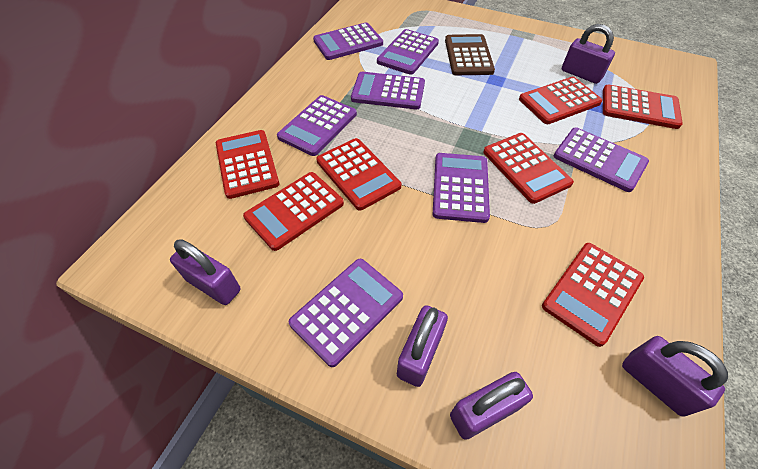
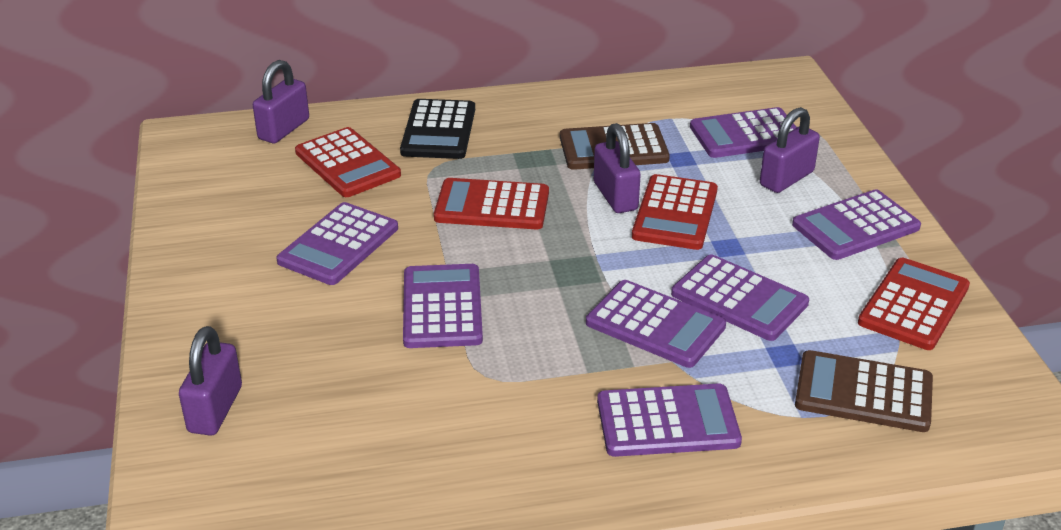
black calculator: none = 0 -> [400,99,475,159] = 1
brown calculator: [445,34,495,75] = 1 -> [560,123,670,170] [795,350,933,432] = 2
purple padlock: [170,239,241,305] [397,305,448,387] [450,372,533,440] [562,24,615,84] [622,336,728,416] = 5 -> [179,326,242,436] [253,60,309,143] [594,123,641,213] [760,107,820,193] = 4
red calculator: [216,130,280,199] [243,172,344,251] [316,138,401,211] [483,133,574,204] [519,77,602,124] [542,243,644,347] [603,84,683,129] = 7 -> [295,127,401,197] [434,178,549,229] [632,174,718,250] [858,258,970,350] = 4

